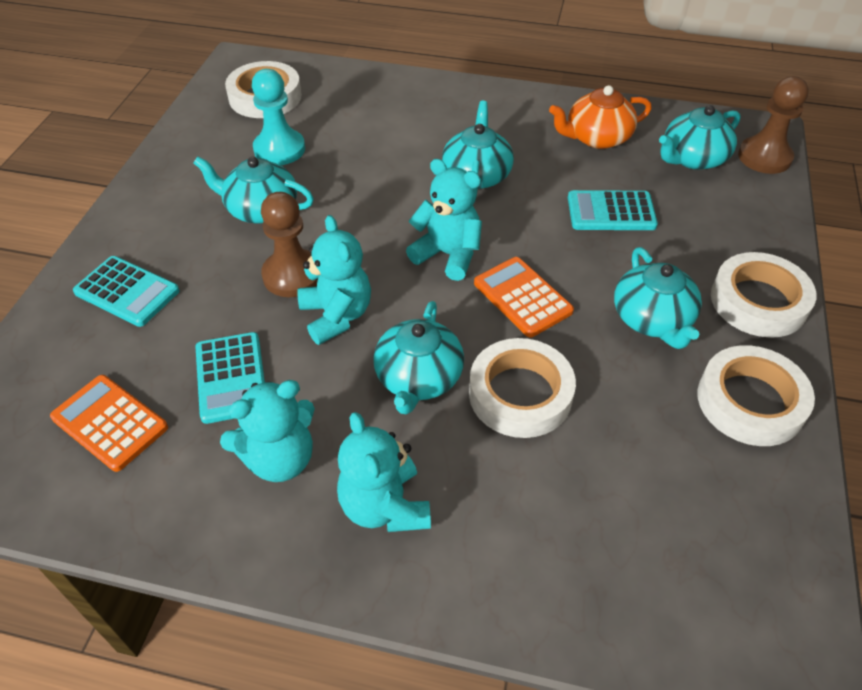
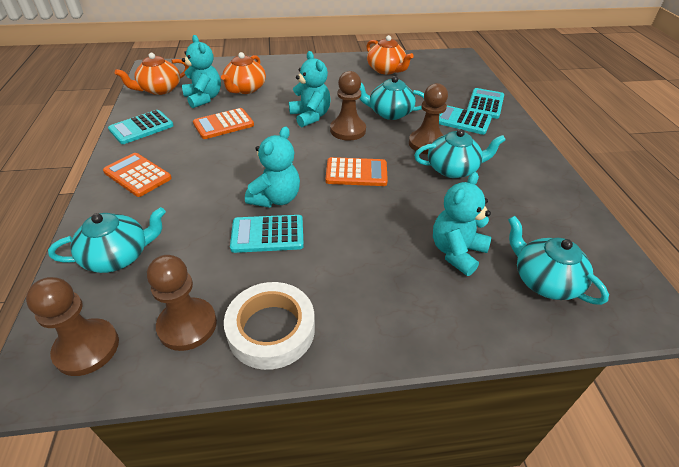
brown pawn: [261,192,318,297] [738,76,809,174] = 2 -> [26,277,119,376] [147,255,217,351] [330,71,366,141] [409,83,448,154] = 4
orange calculator: [50,375,168,472] [474,257,574,337] = 2 -> [103,153,172,197] [193,108,254,139] [325,157,388,186] = 3
orange teapot: [549,85,652,149] = 1 -> [115,53,189,95] [221,52,266,94] [367,35,414,75] = 3
turquoise calculator: [73,256,180,327] [195,332,265,424] [568,190,658,230] = 3 -> [108,110,174,144] [230,215,304,253] [439,106,492,135] [467,88,504,119] = 4
turquoise pawn: [252,69,305,165] = 1 -> none = 0
turquoise teapot: [194,157,314,224] [373,301,464,414] [442,101,514,191] [614,247,702,349] [659,105,740,170] = 5 -> [48,207,166,273] [359,76,424,120] [414,129,506,178] [508,216,609,305] = 4
white tape: [225,61,302,118] [469,338,576,438] [697,345,815,446] [711,252,816,338] = 4 -> [224,282,315,370] = 1

